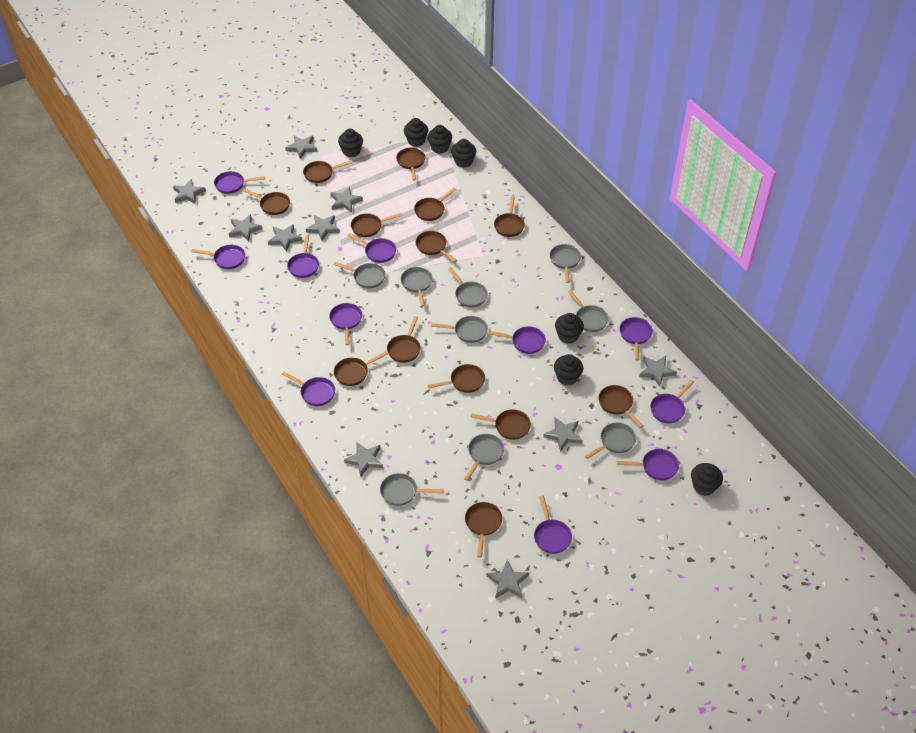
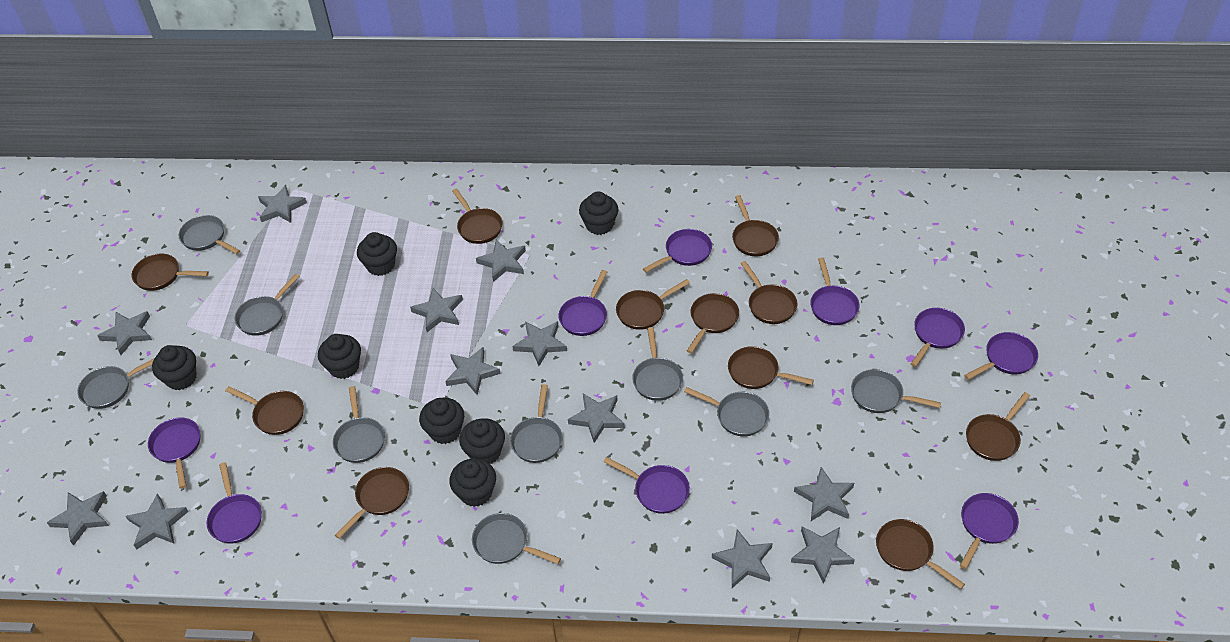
brown pan: [243,188,290,215] [303,160,353,183] [334,351,388,386] [351,213,402,237] [387,316,421,363] [396,148,425,181] [414,188,456,221] [416,231,457,262] [428,364,485,393] [465,502,502,558] [470,410,531,440] [494,196,525,237] [598,385,644,428] = 13 -> [131,254,209,291] [225,386,304,435] [335,467,409,539] [452,188,502,244] [616,279,690,330] [687,293,739,354] [728,346,814,389] [732,195,779,256] [740,261,798,324] [876,519,965,589] [966,392,1030,461] = 11
grey star: [173,179,206,204] [229,214,262,241] [268,224,302,252] [285,135,317,159] [306,215,340,241] [331,187,363,213] [344,442,383,477] [487,560,529,599] [543,417,583,452] [639,356,677,387] = 10 -> [47,491,109,546] [98,311,152,355] [126,493,188,550] [258,185,307,223] [410,288,463,332] [445,347,501,395] [476,240,526,282] [512,321,567,366] [568,393,625,443] [712,529,773,588] [791,526,855,584] [794,467,854,521] = 12
purple pan: [191,245,245,269] [214,171,265,194] [282,372,335,406] [287,235,319,278] [329,303,362,345] [348,233,396,263] [489,326,546,354] [534,496,572,554] [617,449,679,480] [619,317,653,360] [650,380,694,423] = 11 -> [148,417,200,489] [207,462,262,544] [558,270,607,336] [603,457,690,514] [643,229,712,272] [810,258,860,325] [911,308,965,367] [960,493,1019,569] [964,332,1038,380] = 9

